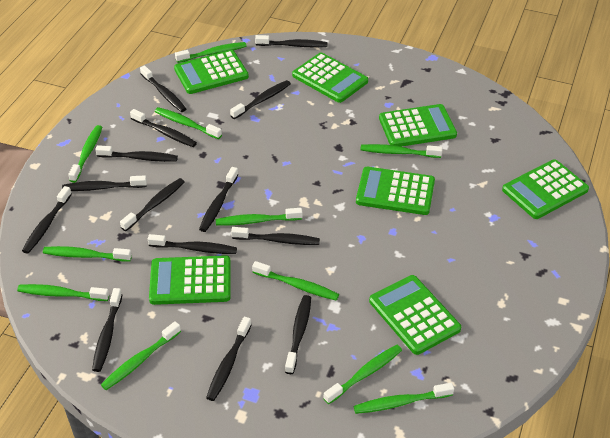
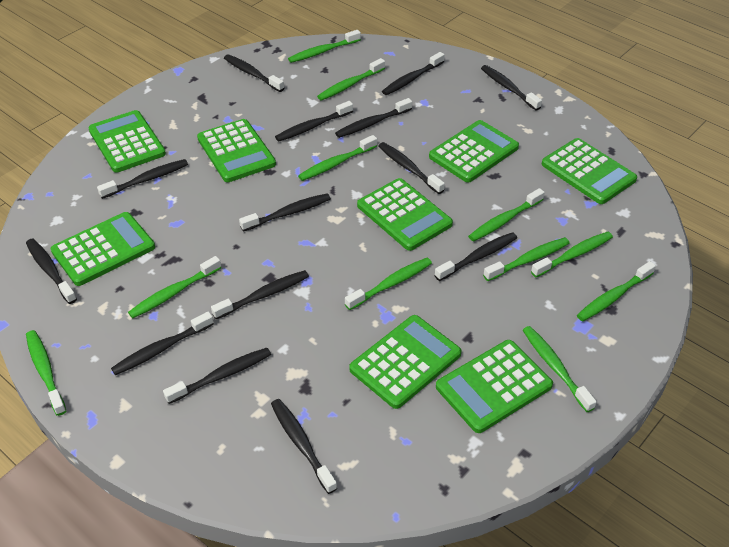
green calculator: [149,255,231,305] [174,50,249,94] [292,53,368,103] [356,167,435,215] [369,275,461,355] [379,104,457,147] [502,159,589,219] = 7 -> [51,212,155,286] [88,110,166,173] [197,119,276,182] [349,315,462,409] [357,178,453,251] [429,120,519,183] [436,340,553,433] [542,138,637,204] = 8

